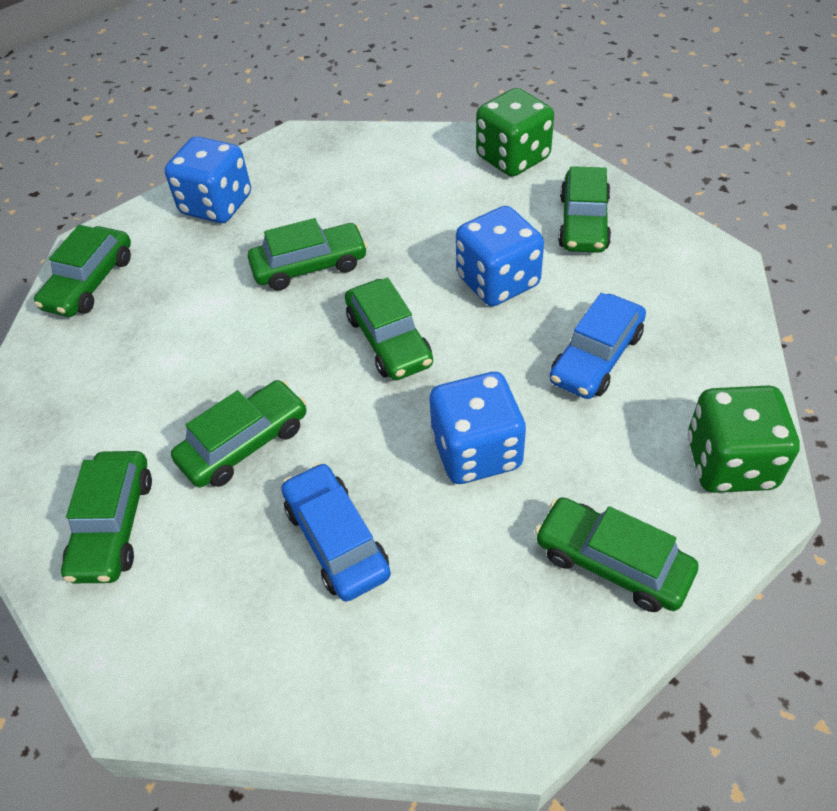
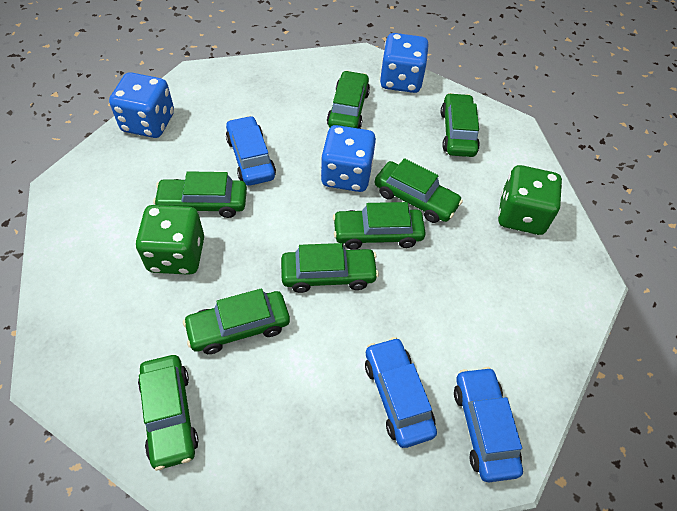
blue car: [281,463,391,602] [549,293,646,399] = 2 -> [226,116,276,186] [365,337,437,448] [454,367,523,482] = 3
green car: [34,225,131,317] [61,451,152,583] [171,380,307,488] [248,218,368,291] [345,278,433,380] [535,497,698,612] [558,166,611,253] = 7 -> [138,355,199,471] [153,171,247,218] [183,288,290,354] [281,243,379,293] [327,70,370,129] [333,202,426,249] [374,158,463,223] [440,93,480,157] = 8

